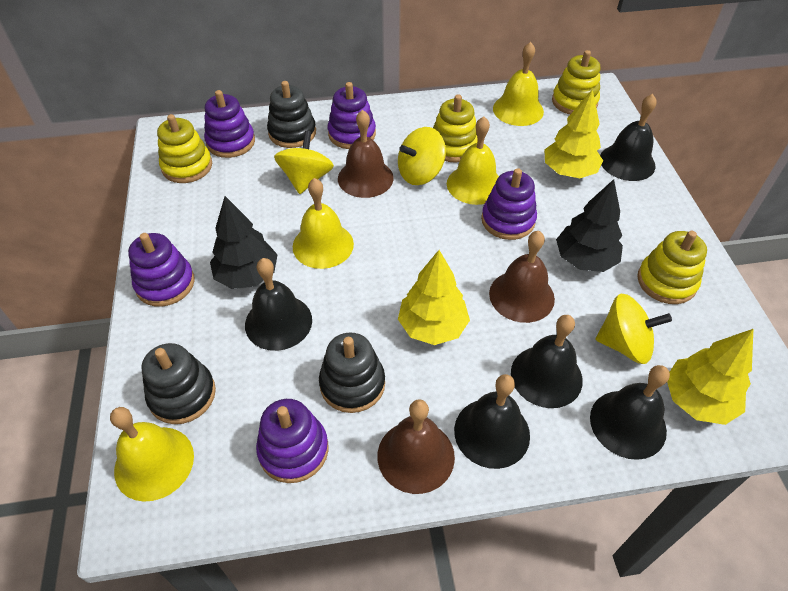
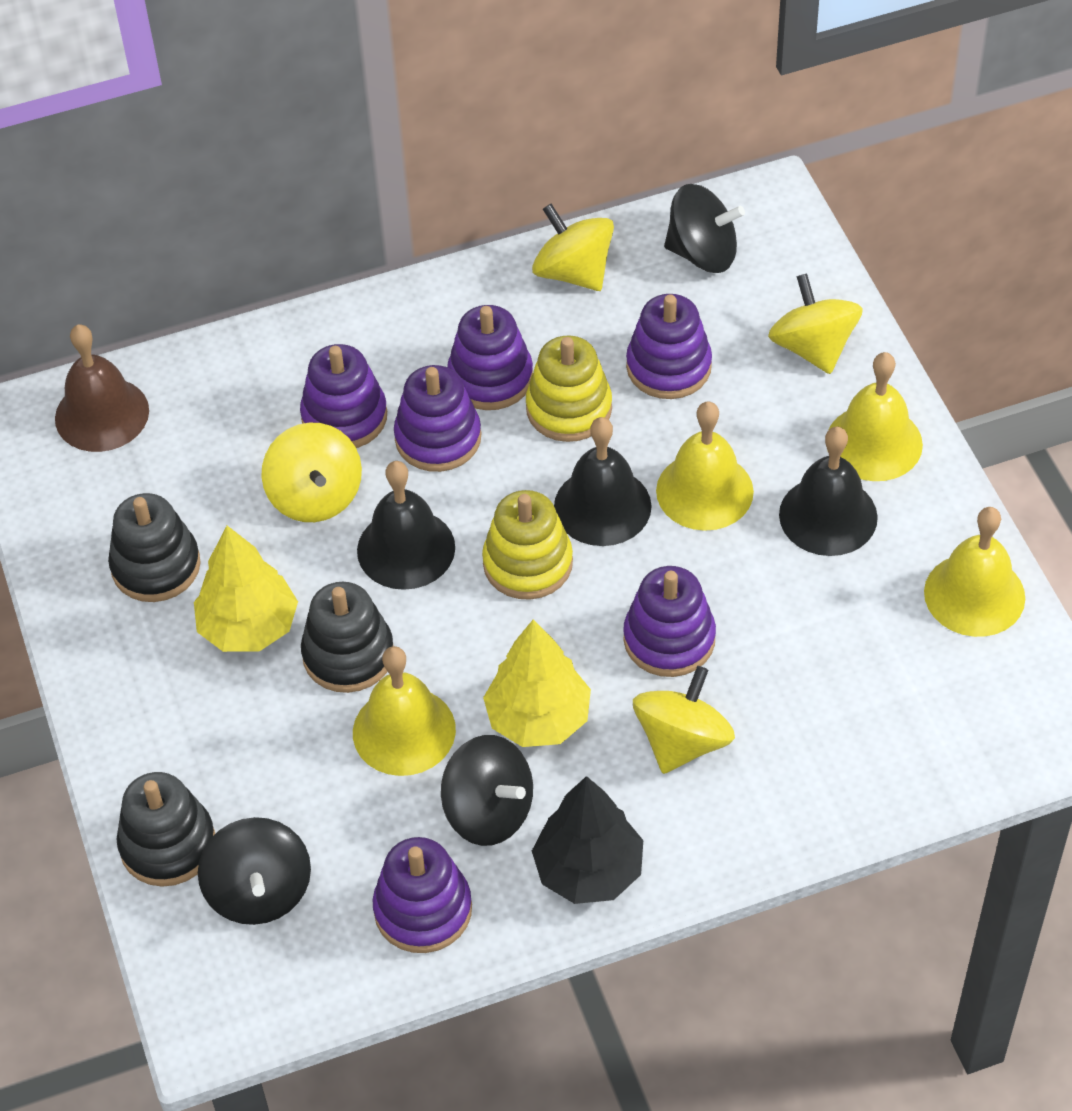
black bell: [245,258,312,351] [454,374,530,469] [511,315,583,408] [590,365,670,460] [600,94,657,181] = 5 -> [357,461,455,590] [554,417,652,546] [779,427,878,556] = 3
black spinning top: none = 0 -> [198,817,311,925] [441,735,533,846] [664,184,745,273] = 3
black tree: [210,196,278,289] [556,179,623,272] = 2 -> [532,776,643,904] = 1
brown bell: [338,110,394,198] [377,399,455,494] [489,231,555,323] = 3 -> [55,324,149,452] = 1
purple stacking toy: [128,233,195,307] [204,90,255,158] [256,399,329,483] [328,82,376,149] [481,168,537,240] = 5 -> [300,344,387,448] [373,837,472,953] [394,365,481,472] [447,305,533,410] [623,566,716,677] [626,294,712,399] = 6
yellow spinning top: [274,131,334,194] [398,127,446,185] [595,294,672,364] = 3 -> [261,423,362,522] [532,204,614,291] [633,666,735,774] [768,273,863,374] = 4
yellow stacking toy: [157,114,212,183] [433,95,478,162] [552,50,600,115] [637,231,707,304] = 4 -> [482,490,573,600] [526,336,612,442] = 2
yellow tree: [398,250,470,345] [544,89,603,178] [667,329,753,425] = 3 -> [194,526,298,652] [483,619,591,747] = 2

